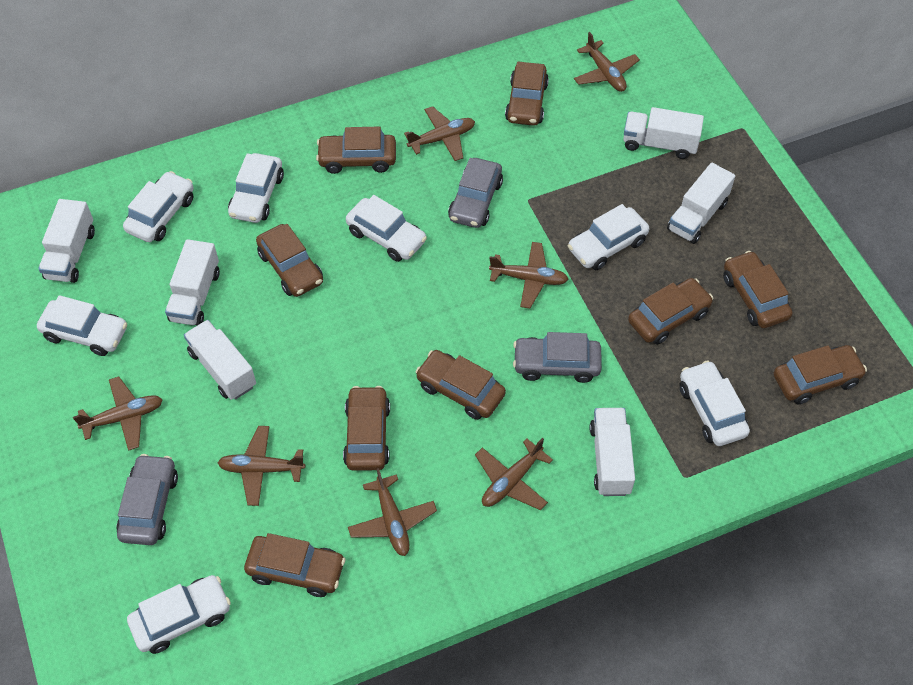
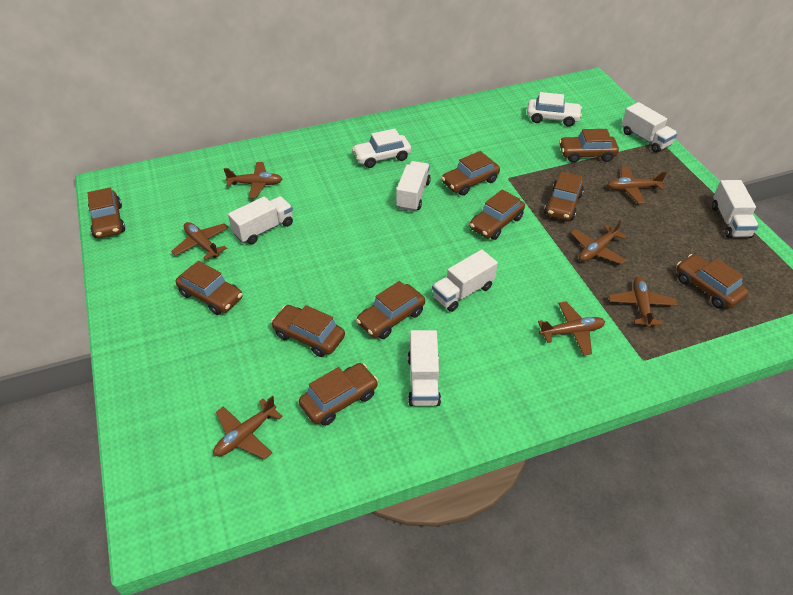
brown car: [244,533,345,597] [256,224,323,297] [316,127,396,174] [343,386,390,471] [415,350,506,420] [505,62,549,126] [628,278,713,345] [723,251,793,328] [774,345,867,404] = 9 -> [88,188,125,238] [176,261,243,315] [271,305,345,357] [299,363,378,426] [356,281,425,339] [441,151,500,195] [470,189,525,240] [544,172,584,221] [559,129,619,163] [676,254,749,309] = 10
grey car: [116,454,178,545] [448,158,503,228] [513,332,602,383] = 3 -> none = 0
white car: [37,295,127,356] [123,171,194,242] [127,575,231,654] [228,153,284,223] [346,195,427,262] [568,204,649,270] [679,360,750,446] = 7 -> [352,129,411,168] [527,92,582,127] = 2

